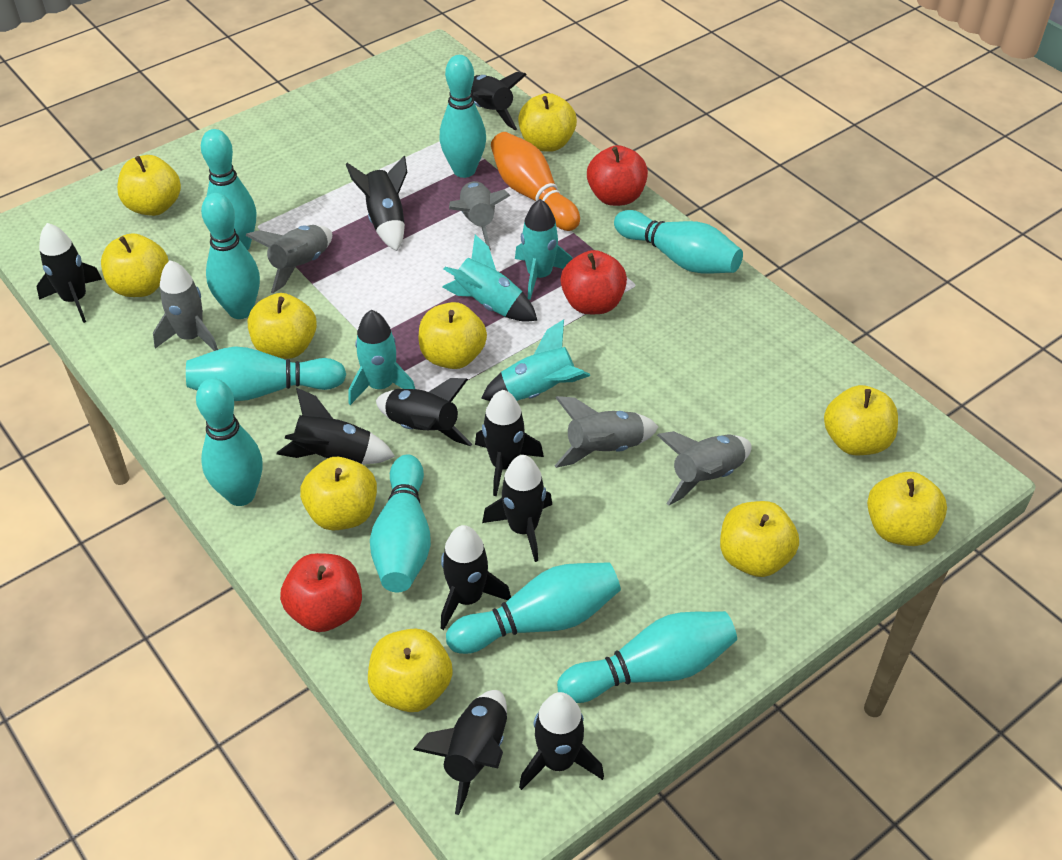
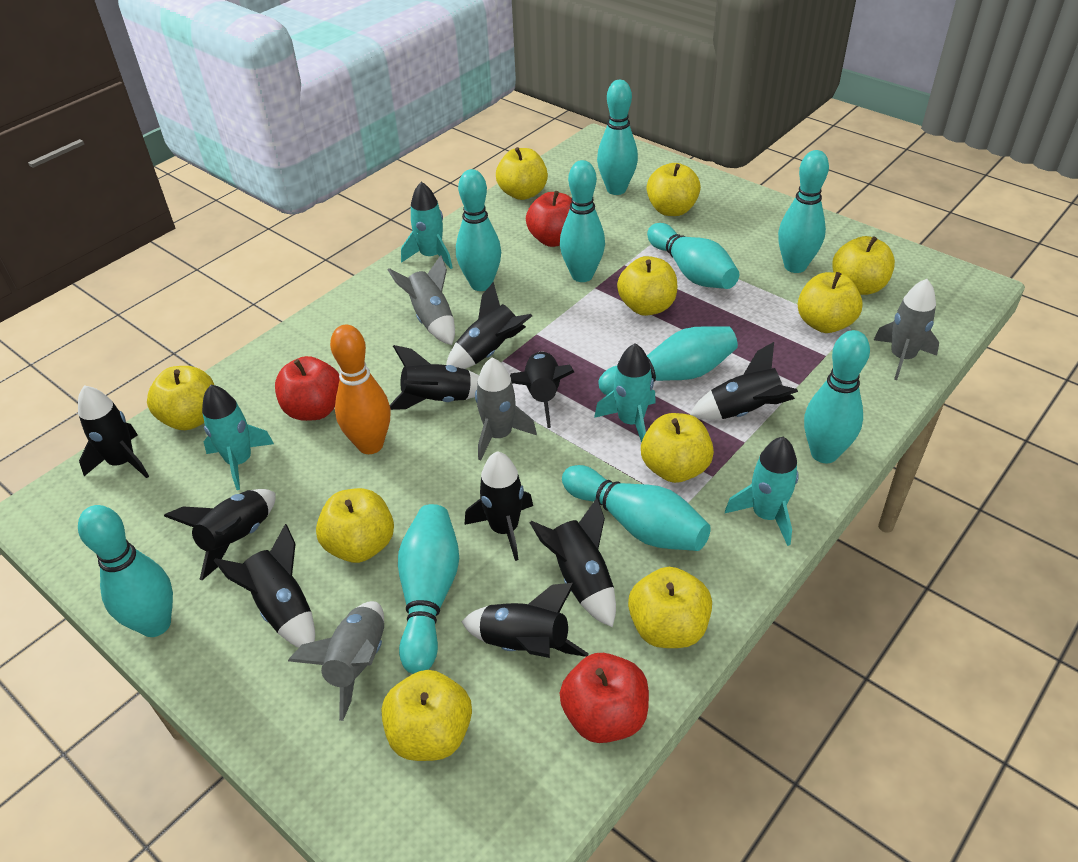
grey rocket: [153,260,218,351] [245,225,332,293] [449,181,511,250] [554,396,658,468] [657,431,752,505] = 5 -> [288,601,384,721] [388,255,455,345] [475,357,537,460] [874,279,939,380] = 4
turquoise bowling pin: [186,346,346,401] [196,378,262,506] [201,129,256,250] [201,193,260,319] [370,454,431,592] [439,55,486,178] [446,562,621,654] [557,611,737,703] [614,210,743,274] = 9 -> [78,505,173,637] [398,504,459,674] [456,169,501,291] [560,160,605,282] [562,465,711,551] [597,80,638,195] [599,326,738,395] [647,223,739,289] [778,150,829,273] [804,330,870,463] = 10

